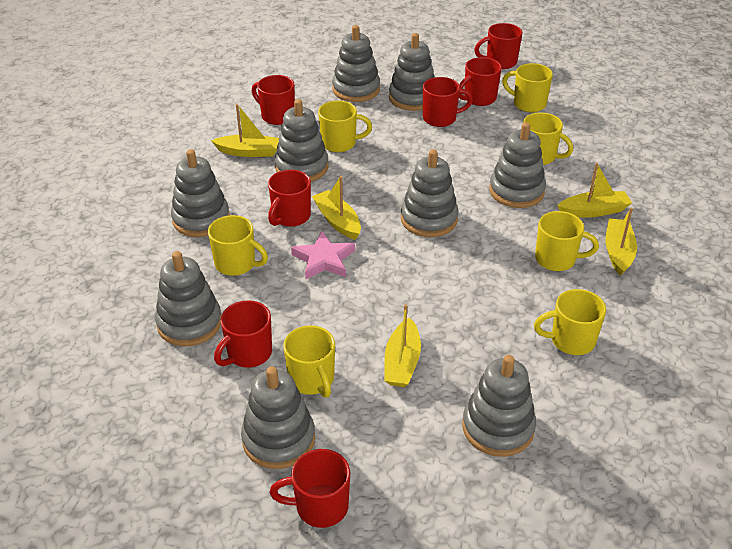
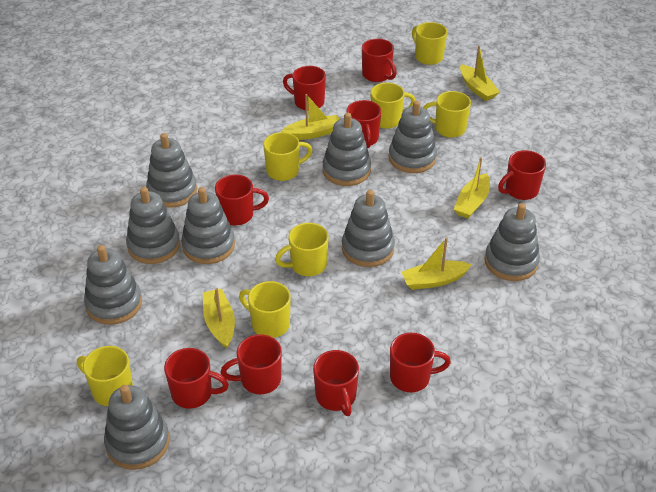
pink star: [291,231,355,280] = 1 -> none = 0
red mug: [214,300,272,368] [252,75,295,125] [268,170,311,227] [270,449,350,528] [423,77,473,127] [459,57,502,106] [474,23,522,69] = 7 -> [164,348,229,409] [215,175,269,225] [221,334,282,394] [283,66,326,110] [313,350,359,416] [346,100,381,148] [362,39,397,82] [390,333,451,392] [498,150,546,200] = 9

